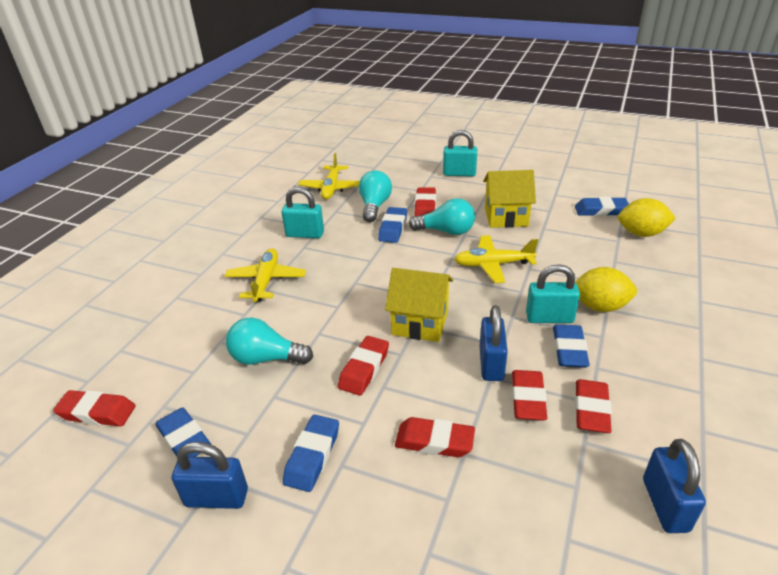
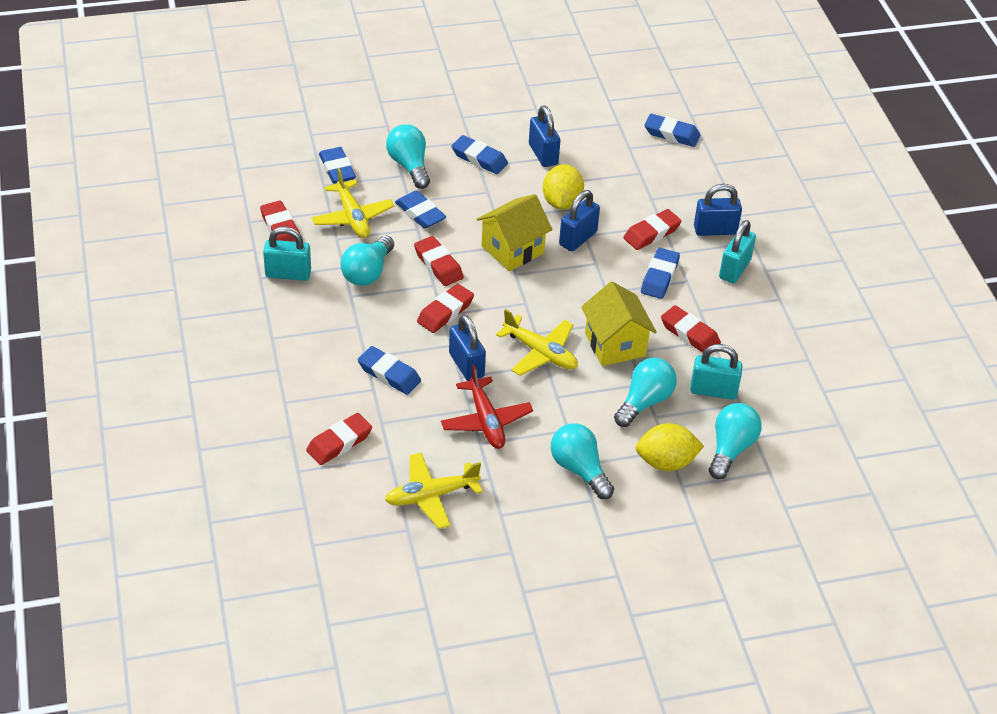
blue eraser: [156,407,211,457] [283,415,339,492] [378,207,407,243] [553,324,590,368] [575,197,629,216] = 5 -> [319,147,356,184] [358,346,421,395] [395,190,446,229] [451,135,508,174] [641,248,680,299] [644,114,700,147] = 6
blue padlock: [172,442,248,509] [480,305,508,381] [643,439,706,533] = 3 -> [449,314,486,381] [529,105,560,167] [559,190,600,252] [694,184,742,236] = 4
red plane: none = 0 -> [441,364,533,449] = 1
turquoise light bulb: [226,317,313,365] [359,170,392,222] [409,198,475,235] = 3 -> [341,235,394,286] [386,124,430,189] [551,423,614,499] [614,358,677,427] [709,403,762,479] = 5

